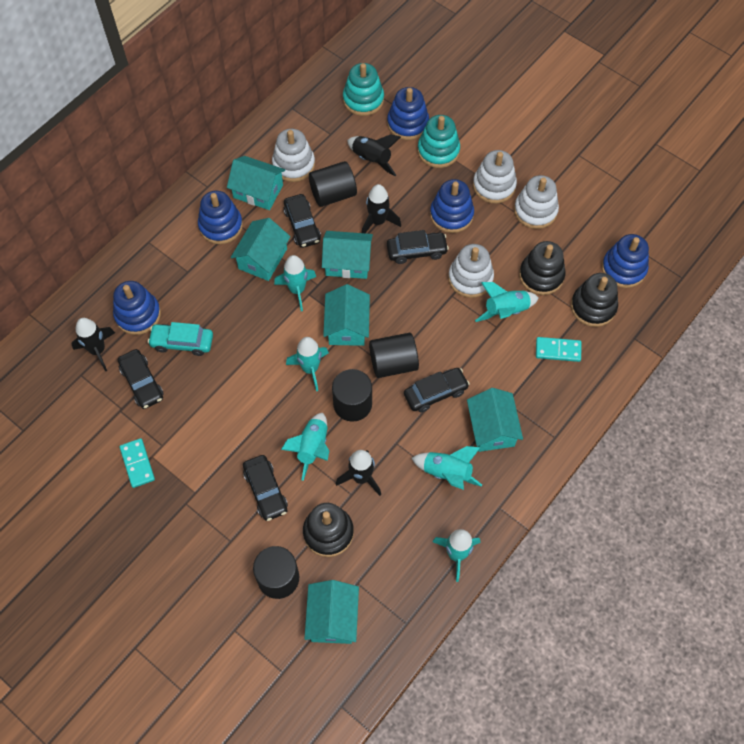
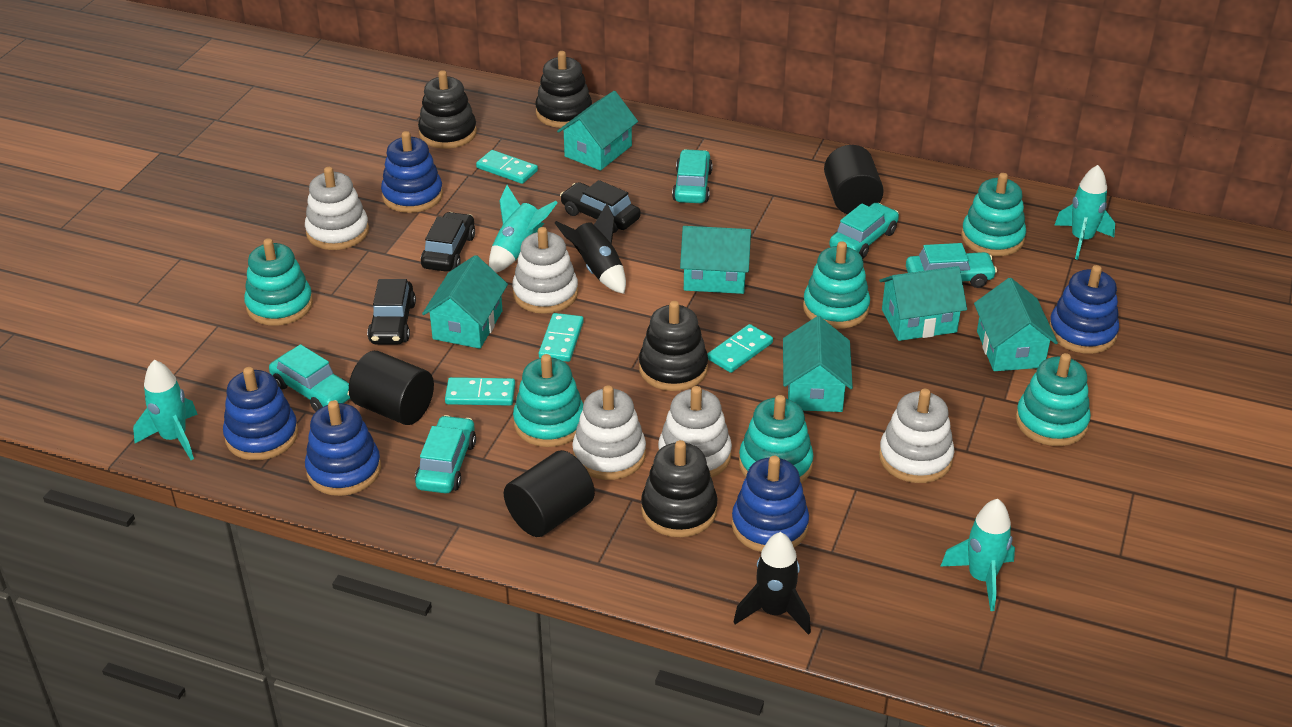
black car: [118,349,164,409] [243,455,288,521] [283,194,321,248] [387,230,449,264] [404,368,470,412] = 5 -> [367,279,416,344] [421,212,475,272] [560,180,641,233] = 3
black cylinder: [253,546,299,599] [309,161,357,207] [332,369,372,422] [369,333,419,378] = 4 -> [349,351,434,425] [504,450,595,537] [824,145,884,214] = 3
black rocket: [72,318,115,371] [336,450,381,496] [347,134,401,176] [362,184,401,233] = 4 -> [555,204,626,294] [734,532,811,635] = 2
black stacking toy: [303,503,354,557] [519,241,565,295] [571,273,618,327] = 3 -> [418,70,477,149] [535,51,592,128] [639,301,708,391] [641,440,718,537] = 4
turquoise car: [148,322,213,356] = 1 -> [269,344,350,411] [415,415,476,493] [672,149,713,203] [829,203,899,259] [906,243,997,288] = 5
turquoise domino: [120,438,155,488] [536,337,581,362] = 2 -> [445,377,515,406] [476,150,538,184] [539,313,584,362] [708,324,773,373] = 4
turquoise rocket: [274,255,316,311] [281,413,330,481] [286,337,329,391] [411,446,482,490] [432,529,481,582] [475,282,539,322] = 6 -> [133,360,198,460] [489,185,558,273] [940,499,1015,611] [1054,165,1115,260] = 4
turquoise stacking toy: [343,63,384,116] [418,115,460,168] = 2 -> [244,238,313,326] [513,354,583,447] [739,395,813,483] [803,241,870,329] [961,173,1026,256] [1016,353,1091,446] = 6
white stacking toy: [272,129,315,182] [448,244,494,298] [473,150,517,204] [514,175,559,229] = 4 -> [305,167,369,250] [512,227,578,314] [572,385,646,480] [658,386,732,478] [879,389,954,483] = 5

